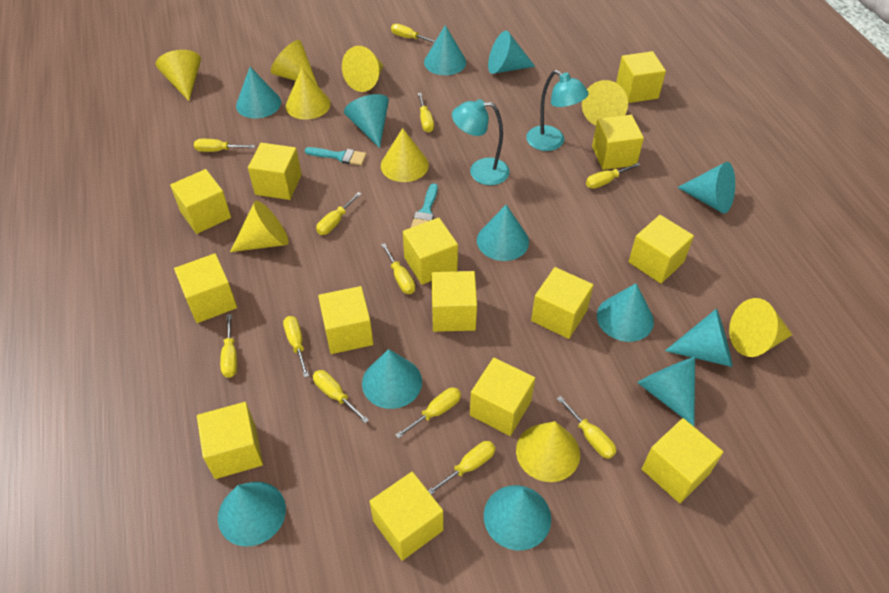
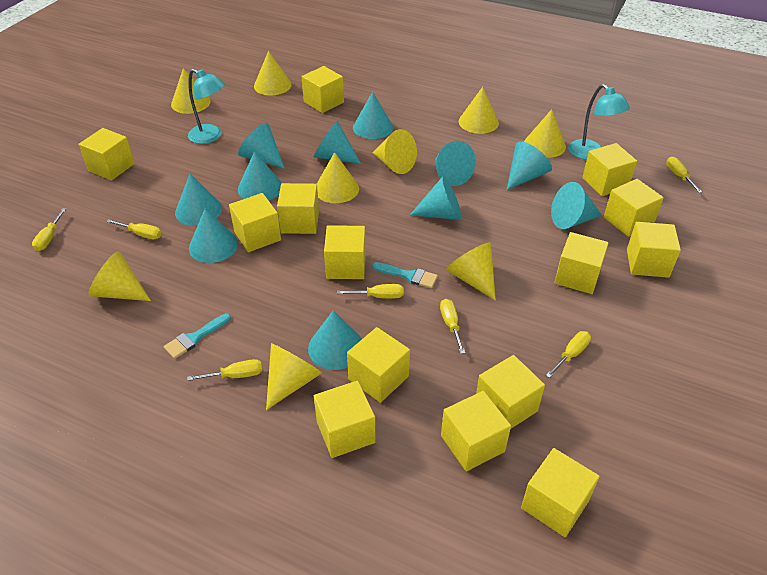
turquoise cone: [218,482,286,547] [236,67,281,118] [344,94,389,148] [362,349,422,409] [424,25,466,75] [477,205,529,261] [484,485,551,550] [488,31,535,74] [597,283,654,342] [637,357,695,426] [665,308,732,367] [677,162,735,214] = 12 -> [175,174,222,226] [189,209,238,263] [238,123,285,169] [238,151,282,201] [308,310,362,370] [314,121,361,164] [353,92,393,139] [410,176,462,220] [435,141,476,186] [507,141,552,190] [551,182,602,229] = 11
yellow screwdriver: [194,139,255,152] [220,314,237,378] [283,316,309,378] [313,370,369,423] [316,192,361,235] [381,243,415,294] [391,24,435,43] [396,388,461,439] [418,93,434,132] [428,441,495,495] [557,396,617,459] [586,163,640,189] = 12 -> [32,208,66,251] [106,219,162,239] [187,359,262,381] [337,284,404,299] [440,299,465,354] [546,331,591,378] [666,157,702,193] = 7

